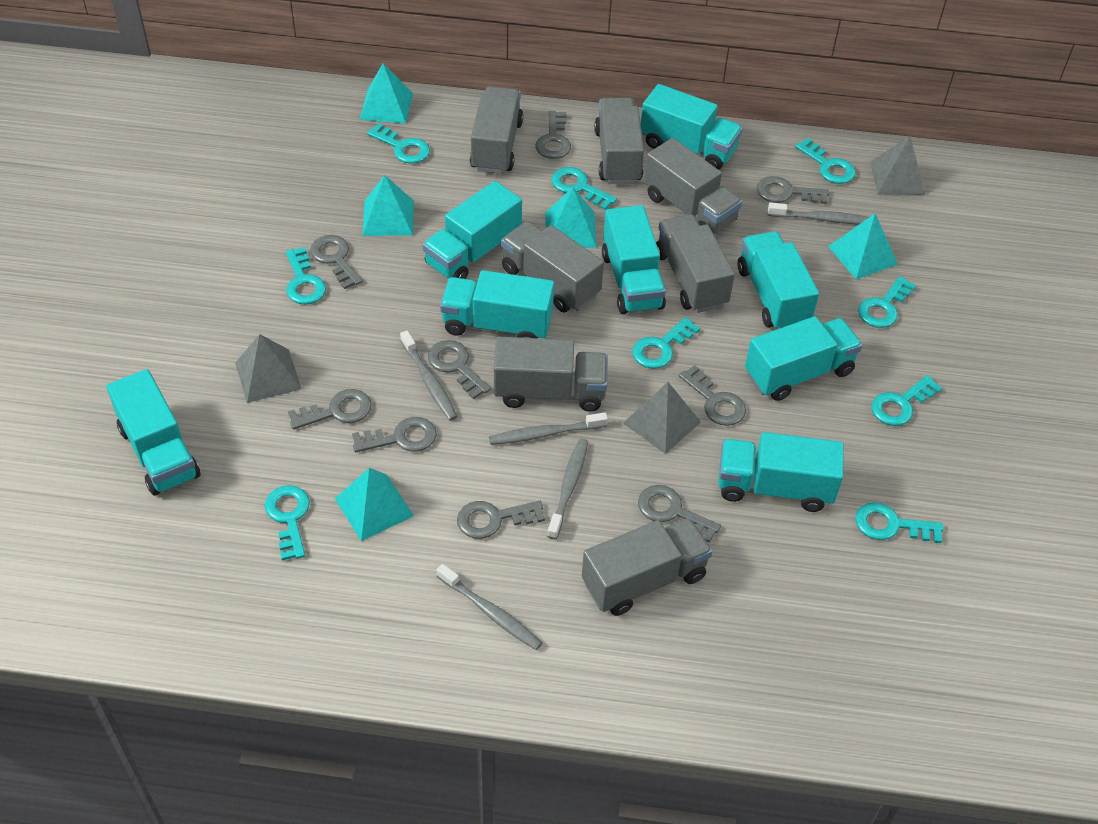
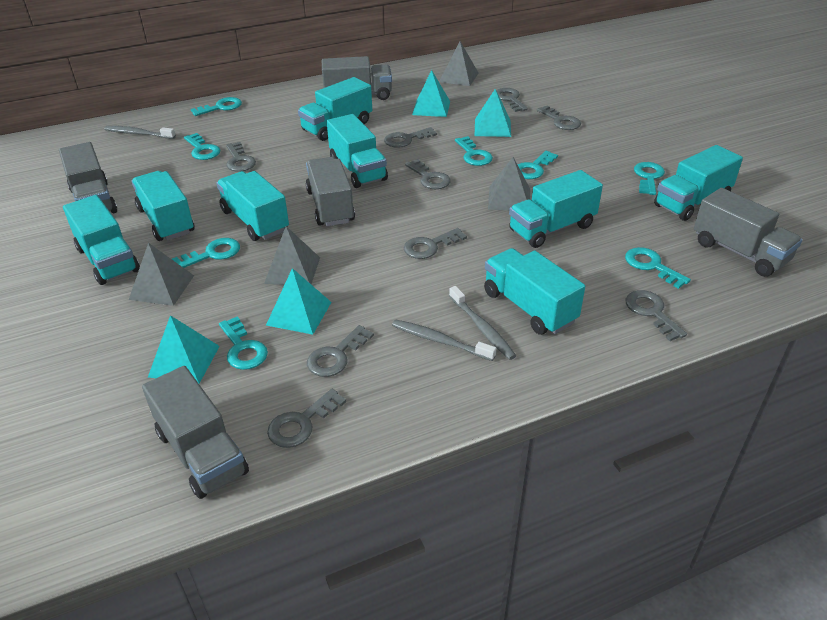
grey pyramid: [235,334,301,403] [623,382,701,454] [870,136,925,195] = 3 -> [129,243,194,306] [264,226,320,285] [439,41,479,86] [488,157,530,210] = 4
grey toothbrush: [400,330,458,421] [437,564,542,650] [489,412,608,445] [547,439,588,539] [768,203,869,224] = 5 -> [104,126,176,139] [392,320,496,361] [449,286,516,360] = 3
grey truck: [470,87,523,174] [494,337,608,412] [501,221,604,312] [582,518,712,616] [594,98,644,184] [644,138,742,234] [656,214,735,313] = 7 -> [59,142,117,213] [142,366,249,499] [306,157,355,226] [322,56,392,100] [694,188,803,277] = 5
turquoise key: [265,485,310,561] [286,247,326,305] [367,123,430,164] [551,167,617,210] [632,317,700,369] [795,138,856,184] [855,502,943,543] [858,276,916,328] [871,375,942,426] = 9 -> [172,238,240,268] [184,133,221,160] [191,97,242,116] [219,316,268,370] [455,136,493,166] [517,151,558,179] [625,247,691,289] [634,162,665,195] = 8
turquoise pyramid: [335,468,414,541] [360,63,413,123] [363,175,414,236] [545,187,597,248] [828,214,898,279] = 5 -> [148,315,220,384] [266,268,331,335] [412,70,450,117] [475,89,511,137] = 4

